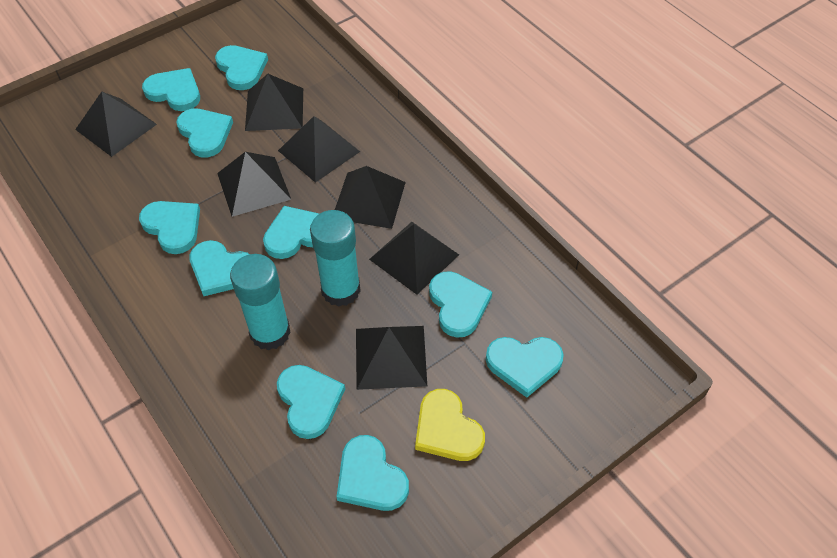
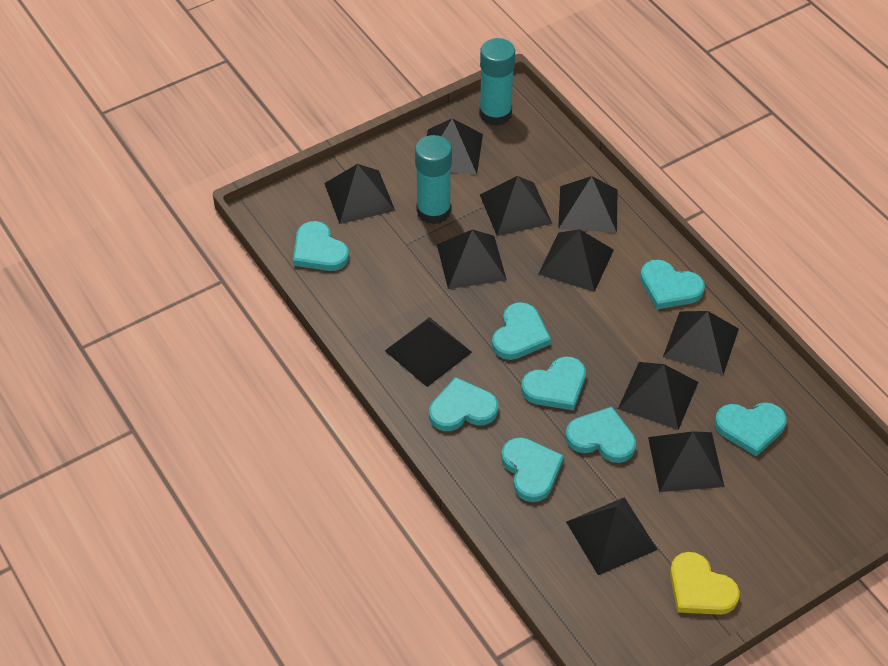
black pyramid: [75,92,157,157] [217,152,291,217] [245,74,303,131] [278,116,360,183] [335,166,406,229] [356,326,427,390] [369,222,459,295] = 7 -> [324,164,395,224] [385,317,472,387] [427,118,483,175] [437,230,507,289] [480,176,552,236] [538,229,614,292] [558,176,618,233] [566,497,658,575] [618,362,698,430] [648,431,724,492] [663,311,739,375] = 11
turquoise heart: [139,201,200,254] [142,68,200,111] [176,109,233,157] [189,240,249,296] [215,45,268,90] [263,206,319,259] [277,365,345,439] [337,435,409,511] [429,271,492,338] [486,337,564,398] = 10 -> [293,221,349,271] [429,377,498,431] [492,302,551,360] [501,437,564,502] [521,356,586,410] [565,407,636,463] [640,260,705,309] [715,402,787,457] = 8

